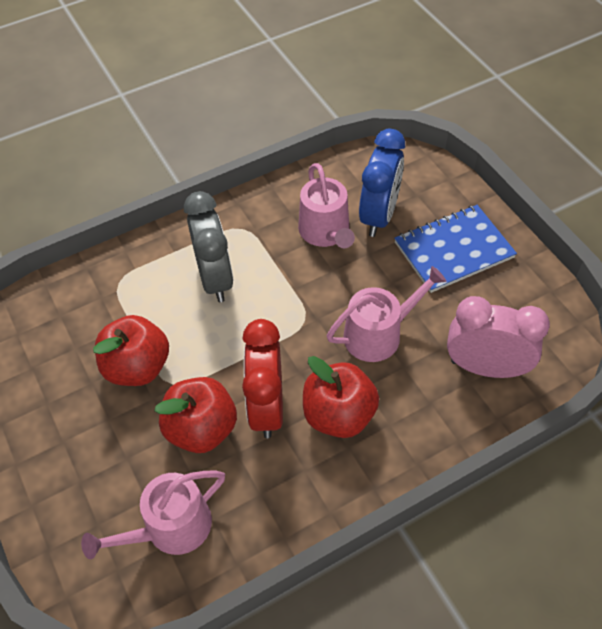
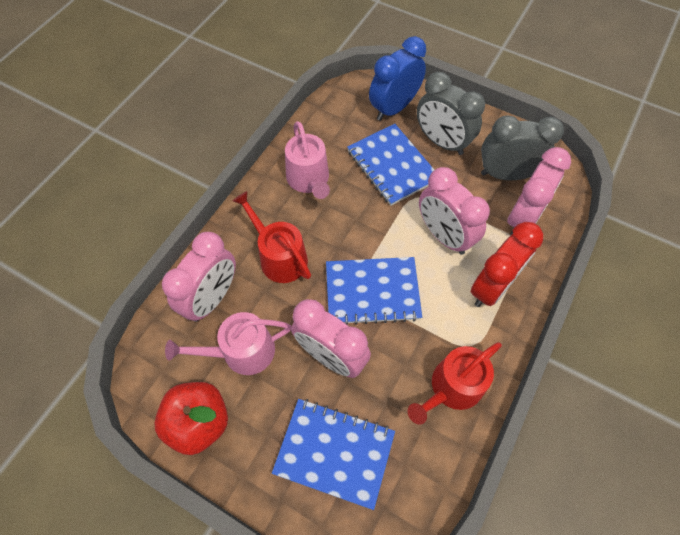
blue notebook: [394,205,517,293] = 1 -> [272,399,395,510] [326,257,422,325] [347,124,434,206] = 3
grey clock: [184,191,233,302] = 1 -> [417,72,485,155] [481,115,564,180] = 2
pink clock: [447,296,550,378] = 1 -> [162,232,236,322] [291,299,371,378] [419,167,490,255] [507,147,571,235] = 4
pink watering can: [81,470,225,559] [298,163,355,248] [327,266,446,362] = 3 -> [165,312,291,375] [285,121,330,199] = 2
red apple: [93,315,169,386] [154,377,237,453] [303,356,379,438] = 3 -> [154,382,228,455] = 1
red watering can: none = 0 -> [233,191,311,283] [408,342,502,425] = 2

